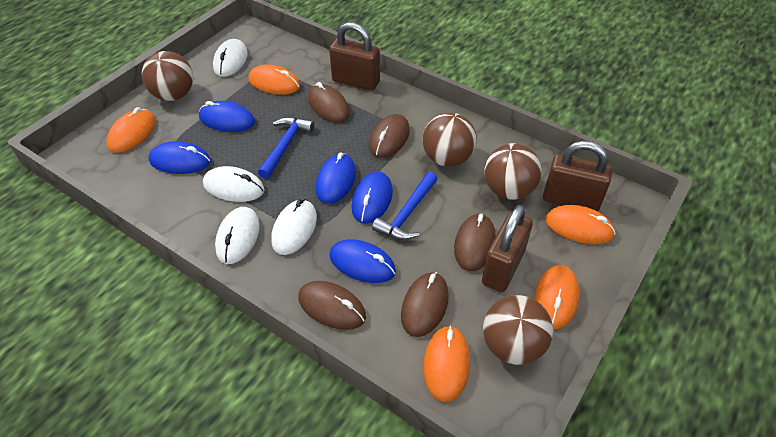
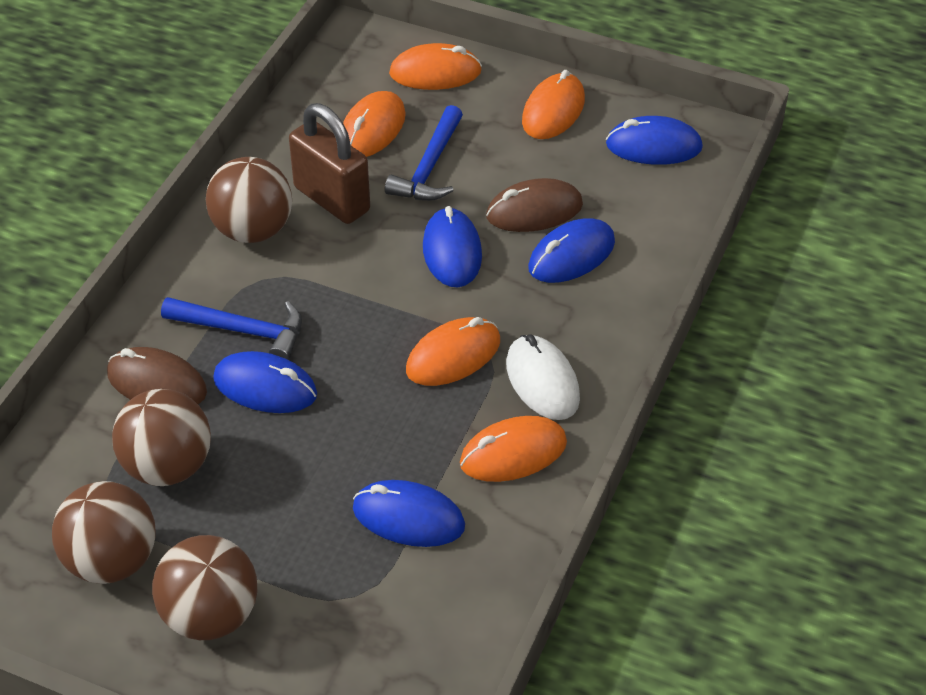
brown mouse: [298,281,366,330] [308,82,350,123] [369,114,410,158] [401,272,449,337] [454,214,496,271] = 5 -> [107,347,207,404] [486,178,583,232] = 2
brown padlock: [329,22,380,91] [482,205,533,292] [543,141,612,212] = 3 -> [289,103,370,224] = 1
white mouse: [203,166,265,202] [213,39,248,77] [215,207,260,264] [271,199,317,255] = 4 -> [506,334,580,420] = 1

